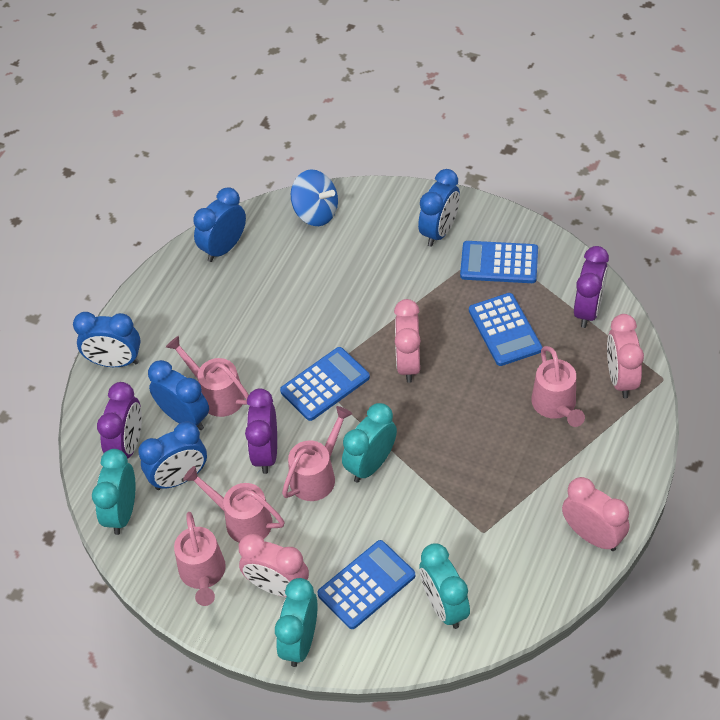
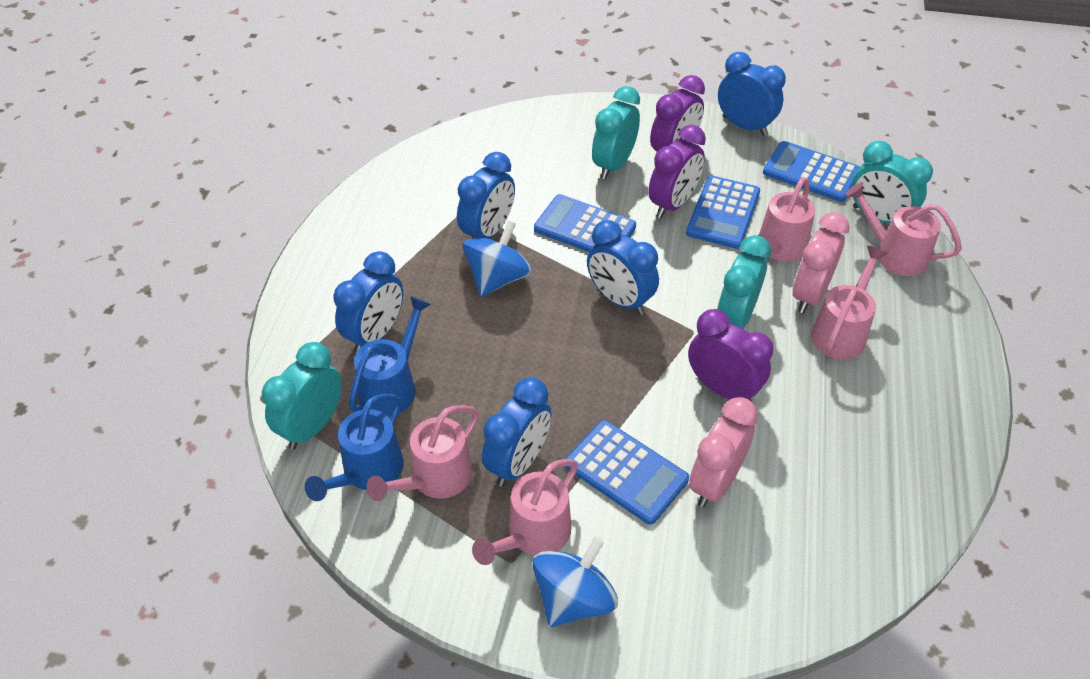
blue spinning top: [291,170,338,226] = 1 -> [462,220,532,297] [532,536,618,627] = 2
blue watering can: none = 0 -> [305,394,404,501] [349,296,431,416] = 2
pink clock: [239,534,309,597] [394,299,421,383] [562,477,630,551] [607,314,644,398] = 4 -> [689,397,758,508] [792,212,850,313] = 2

